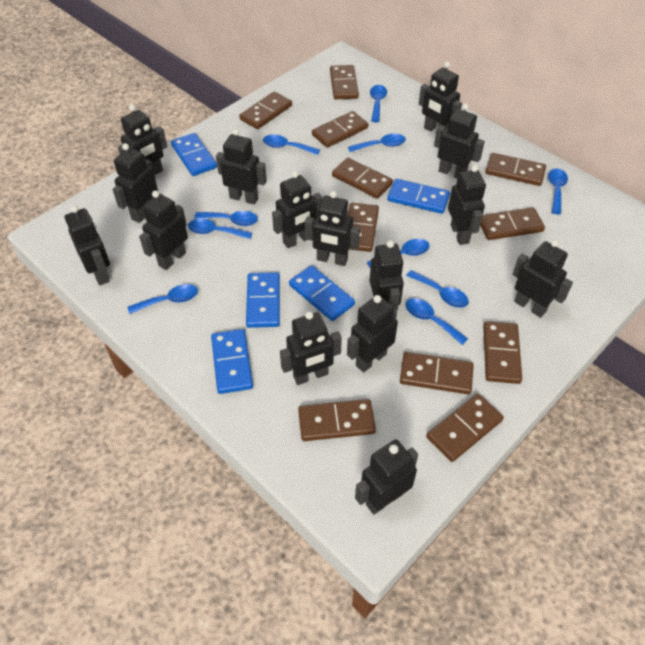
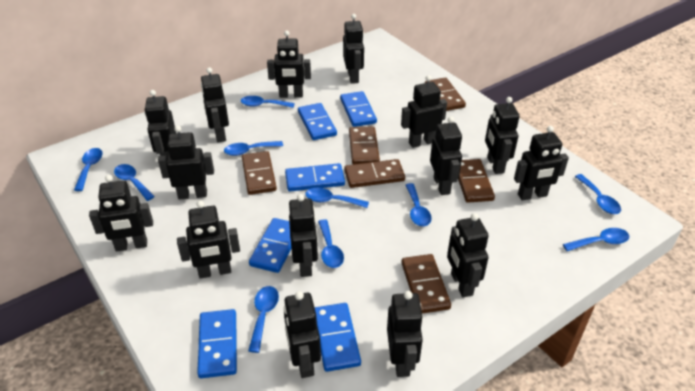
blue domino: [171,133,217,176] [211,329,253,394] [246,272,280,328] [289,265,355,321] [387,179,450,214] = 5 -> [197,309,237,378] [249,218,291,273] [285,163,345,191] [298,103,337,140] [315,303,361,372] [340,91,377,127] = 6
brown domino: [239,92,292,129] [298,399,376,441] [312,111,368,148] [330,65,359,99] [332,158,393,199] [348,203,379,252] [400,352,474,394] [426,394,504,462] [480,207,545,240] [483,321,522,384] [485,153,546,186] = 11 -> [242,151,277,195] [344,159,405,188] [349,126,380,165] [401,254,451,314] [425,77,466,111] [458,159,495,203] = 6

